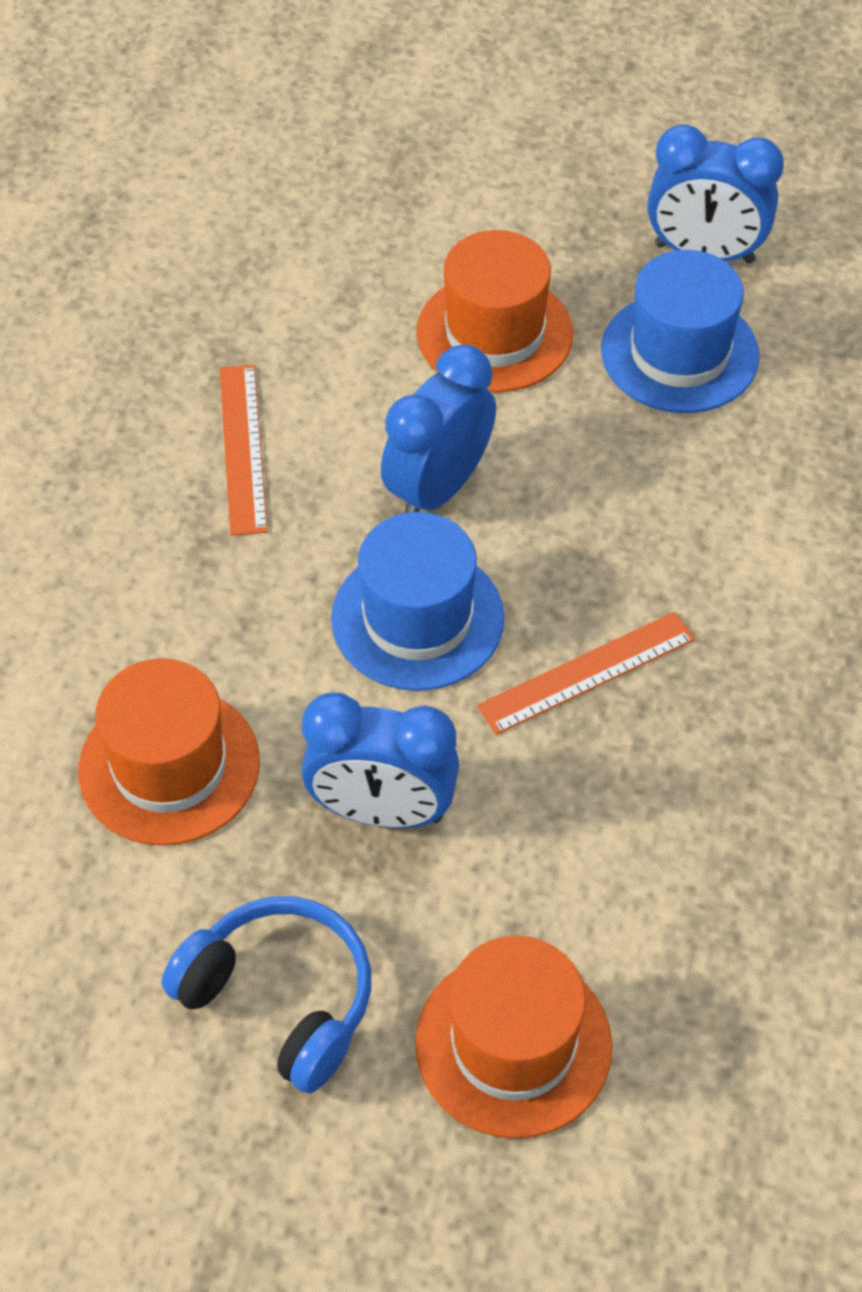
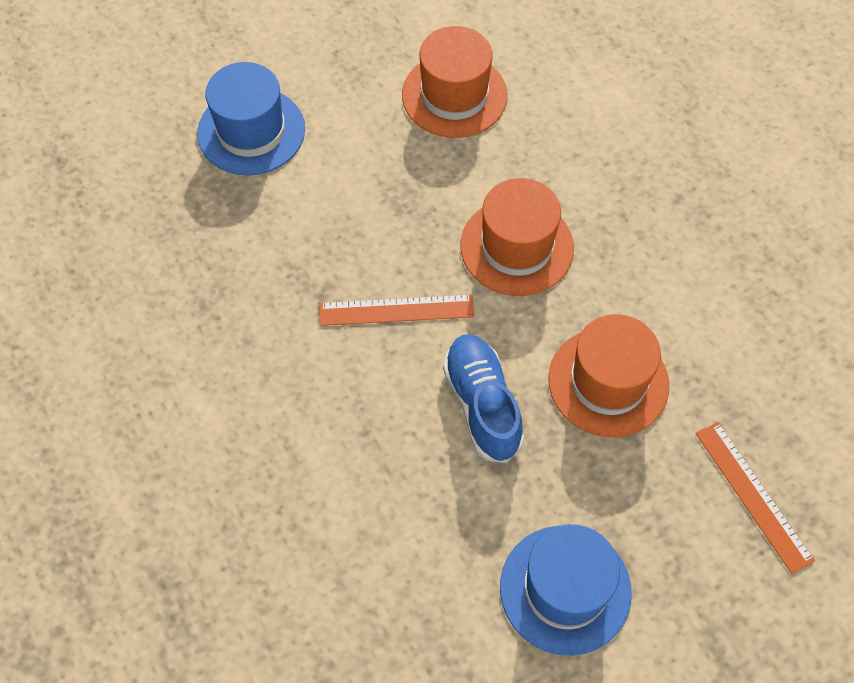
blue clock: [301,693,459,828] [381,344,496,513] [647,124,784,263] = 3 -> none = 0
blue headphones: [162,896,371,1093] = 1 -> none = 0
blue shoe: none = 0 -> [443,334,524,463] = 1

